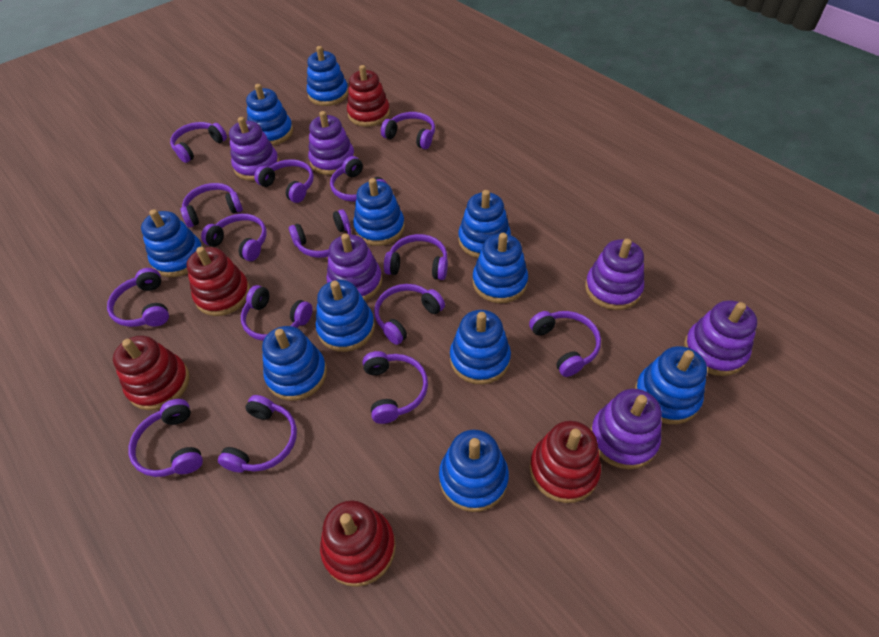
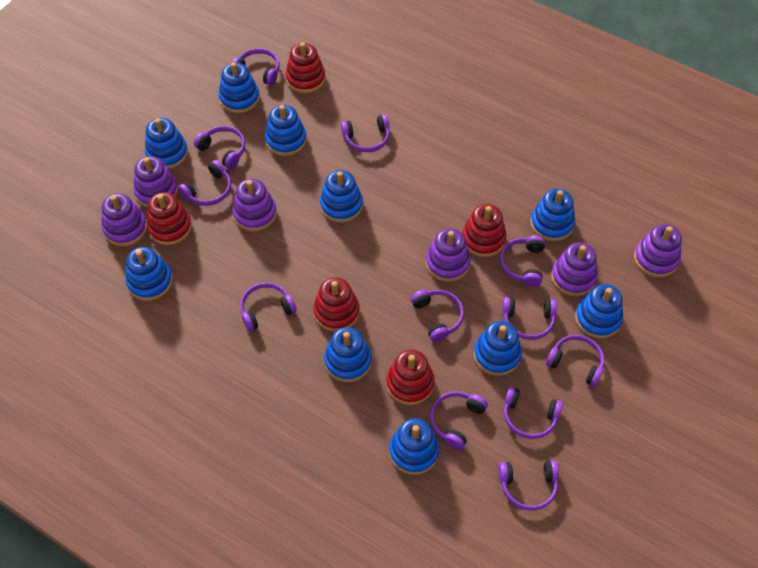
blue stacking toy: [141,209,203,277] [246,84,293,146] [262,326,327,401] [307,46,349,106] [315,280,375,352] [353,178,405,246] [439,430,509,512] [450,310,511,385] [458,190,511,258] [473,233,528,303] [635,346,707,424] = 11 -> [126,247,173,301] [145,118,188,169] [219,62,260,113] [265,105,307,156] [320,170,363,223] [324,327,372,382] [389,418,439,475] [474,321,522,376] [530,188,575,242] [575,284,623,339] = 10
purple headphones: [107,268,169,327] [128,399,203,477] [170,122,227,163] [181,183,243,228] [201,214,267,261] [218,395,297,473] [241,285,313,341] [254,159,314,203] [289,209,351,258] [330,156,387,202] [362,351,428,424] [374,284,445,345] [381,112,435,149] [384,234,448,280] [529,311,601,377] = 15 -> [178,160,231,206] [194,126,245,169] [232,48,280,86] [240,283,297,331] [341,114,390,152] [411,290,464,342] [430,391,488,450] [498,460,559,511] [500,235,545,287] [502,297,557,340] [504,387,563,439] [546,335,604,387] = 12

